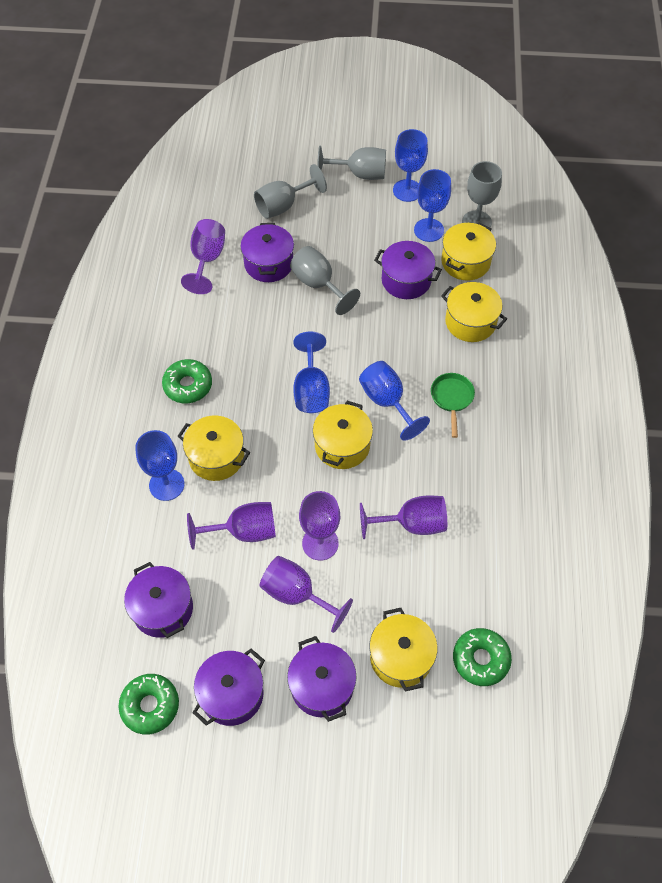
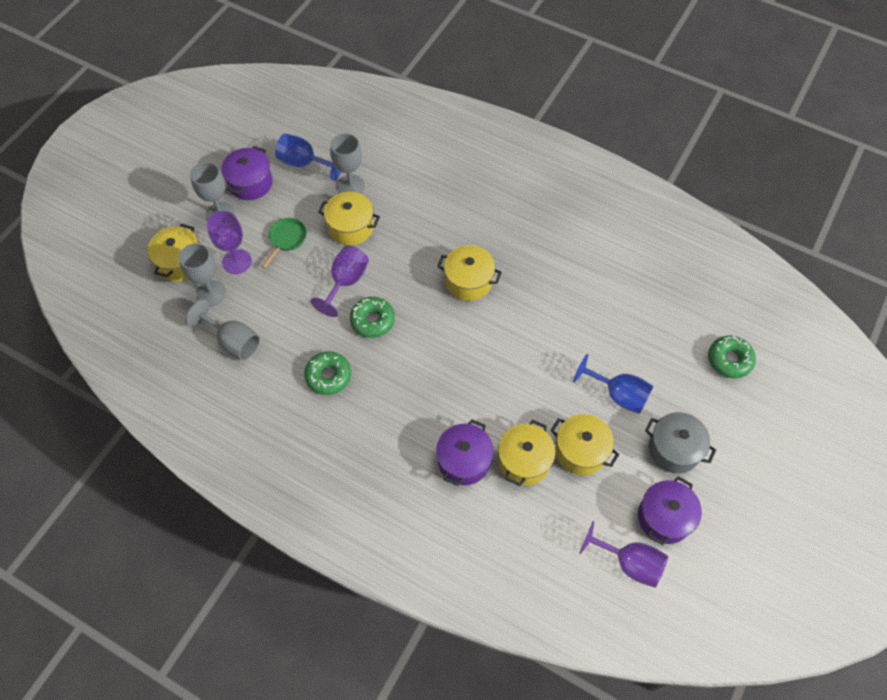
blue goblet: [135,430,184,501] [293,331,330,413] [359,361,430,441] [393,129,428,202] [414,169,451,242] = 5 -> [275,133,341,180] [573,354,653,414] = 2
grey pot: none = 0 -> [645,412,716,473] = 1
purple goblet: [181,219,225,294] [187,502,276,550] [259,556,353,633] [299,491,340,560] [360,495,447,539] = 5 -> [207,211,252,274] [311,245,369,317] [580,521,668,588] = 3
purple pot: [124,562,193,638] [192,649,265,726] [241,223,294,282] [287,636,357,722] [374,241,442,299] = 5 -> [221,146,273,200] [436,419,494,486] [638,476,702,545] = 3

